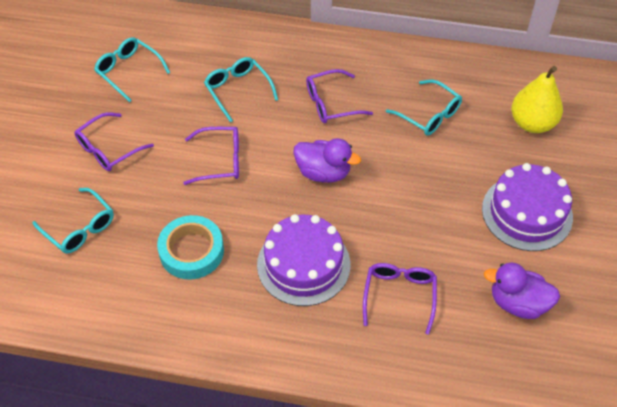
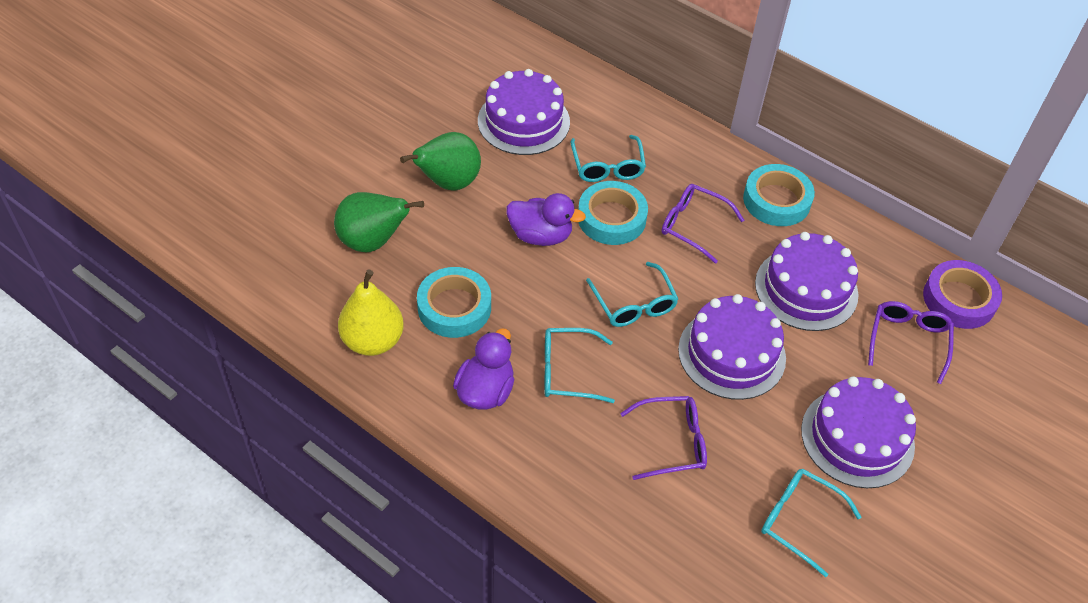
green pear: none = 0 -> [334,192,424,252] [400,132,481,190] = 2
purple cake: [257,214,350,306] [482,163,573,251] = 2 -> [478,69,570,155] [678,294,786,400] [755,232,859,331] [801,376,916,488] = 4
purple glasses: [75,112,154,171] [183,127,239,185] [306,69,373,123] [363,263,437,335] = 4 -> [620,396,707,480] [661,184,744,264] [868,301,954,384] = 3
purple tape: none = 0 -> [923,260,1002,329] = 1
turquoise tape: [157,215,224,279] = 1 -> [417,267,491,338] [578,181,648,245] [743,164,815,226] = 3

